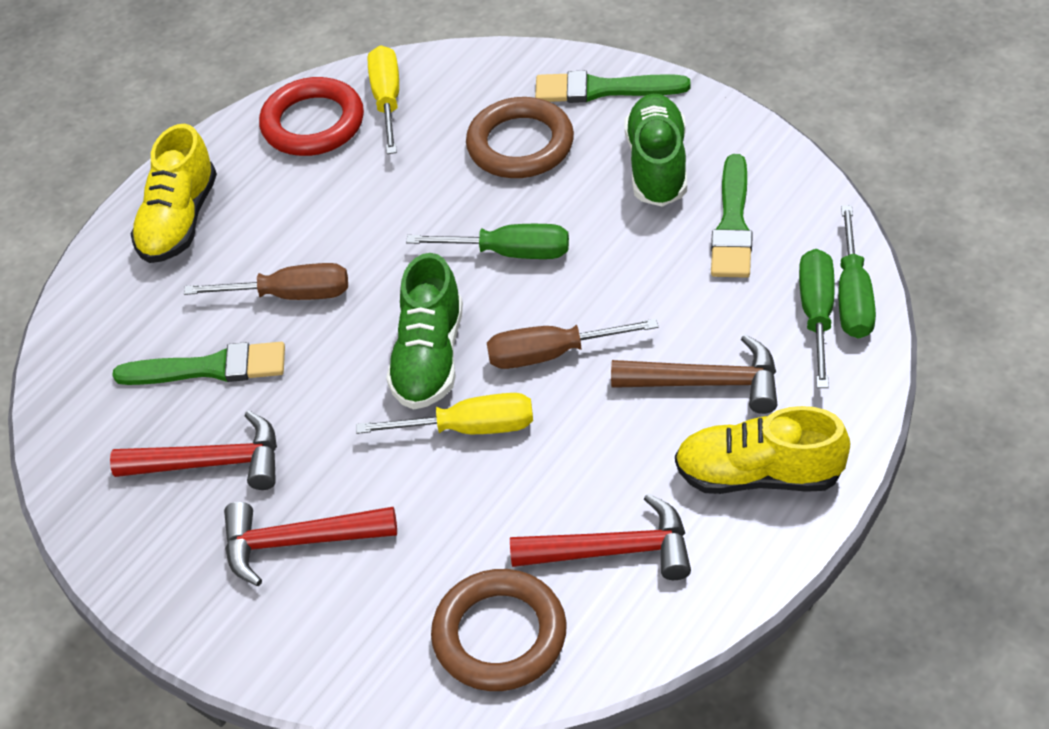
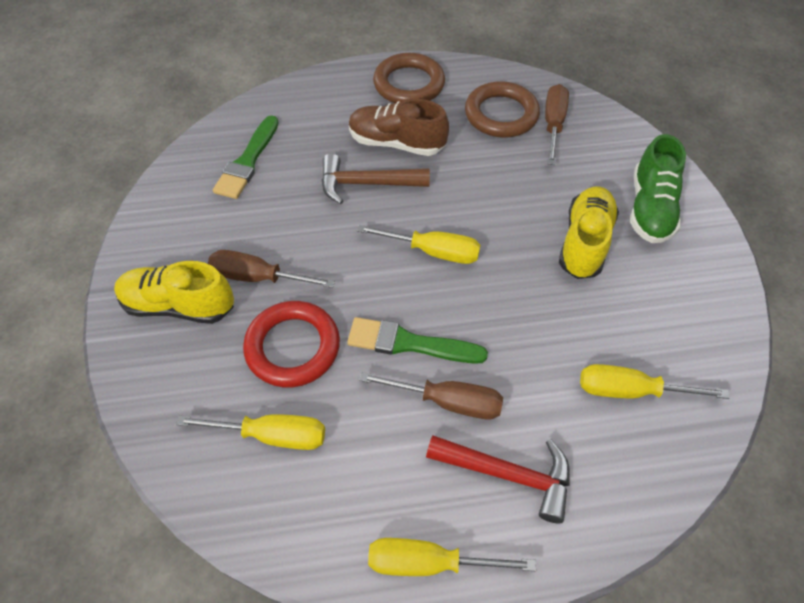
brown screwdriver: [184,263,348,300] [487,319,658,369] = 2 -> [208,250,335,288] [359,372,503,419] [545,84,569,165] = 3
brown shoe: none = 0 -> [349,99,449,156] = 1
green brush: [112,342,285,385] [535,71,690,103] [711,154,753,278] = 3 -> [213,115,279,199] [347,317,488,364] = 2
green screwdriver: [406,224,569,259] [799,249,835,388] [838,205,876,339] = 3 -> none = 0
green shoe: [386,253,463,410] [624,94,687,207] = 2 -> [630,134,686,243] = 1
red hammer: [110,410,277,490] [224,502,397,586] [510,494,691,580] = 3 -> [426,435,570,523] = 1
yellow screwdriver: [356,393,533,434] [368,45,399,154] = 2 -> [176,414,325,450] [357,225,480,264] [368,538,536,576] [580,364,729,399] = 4

